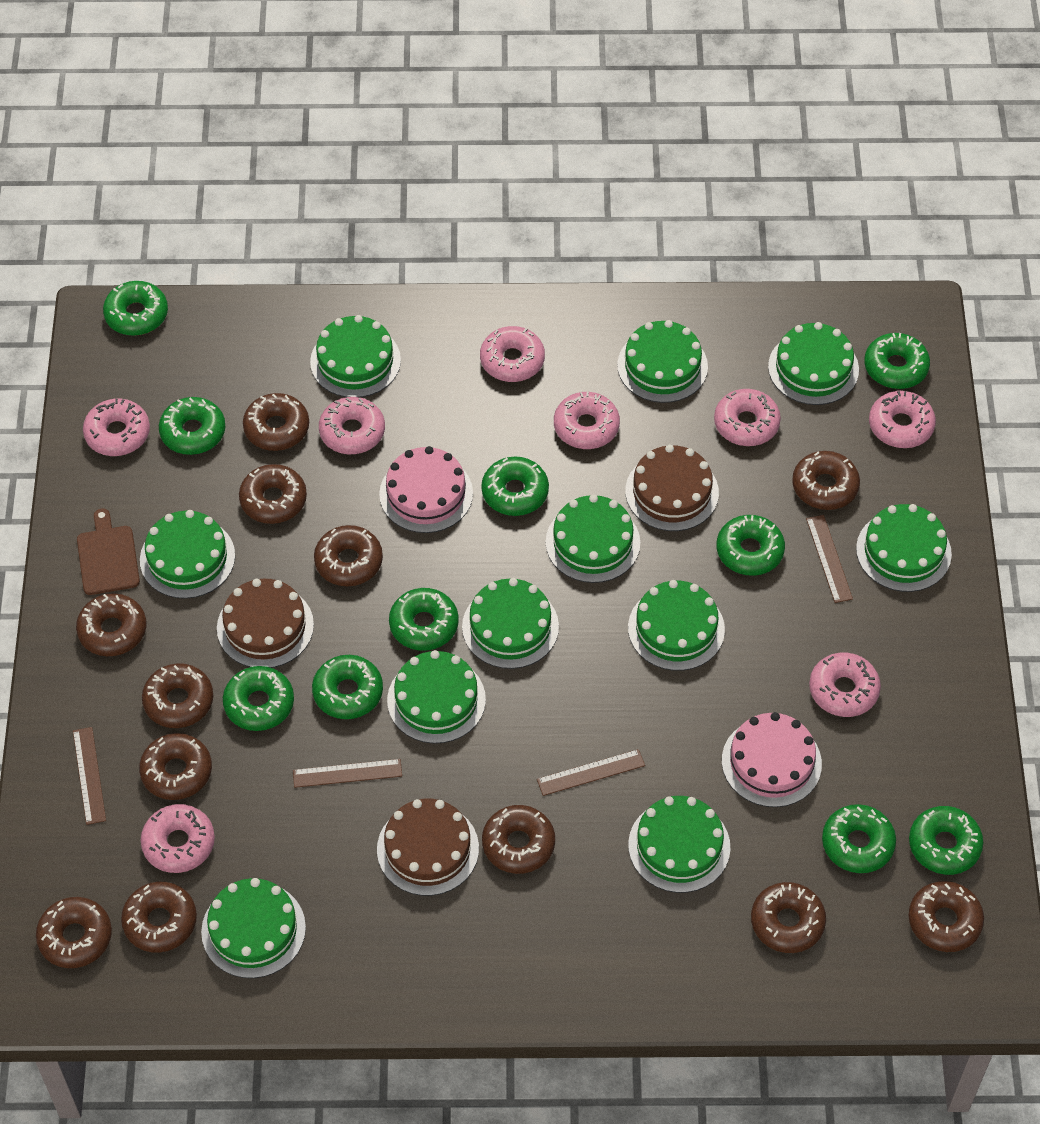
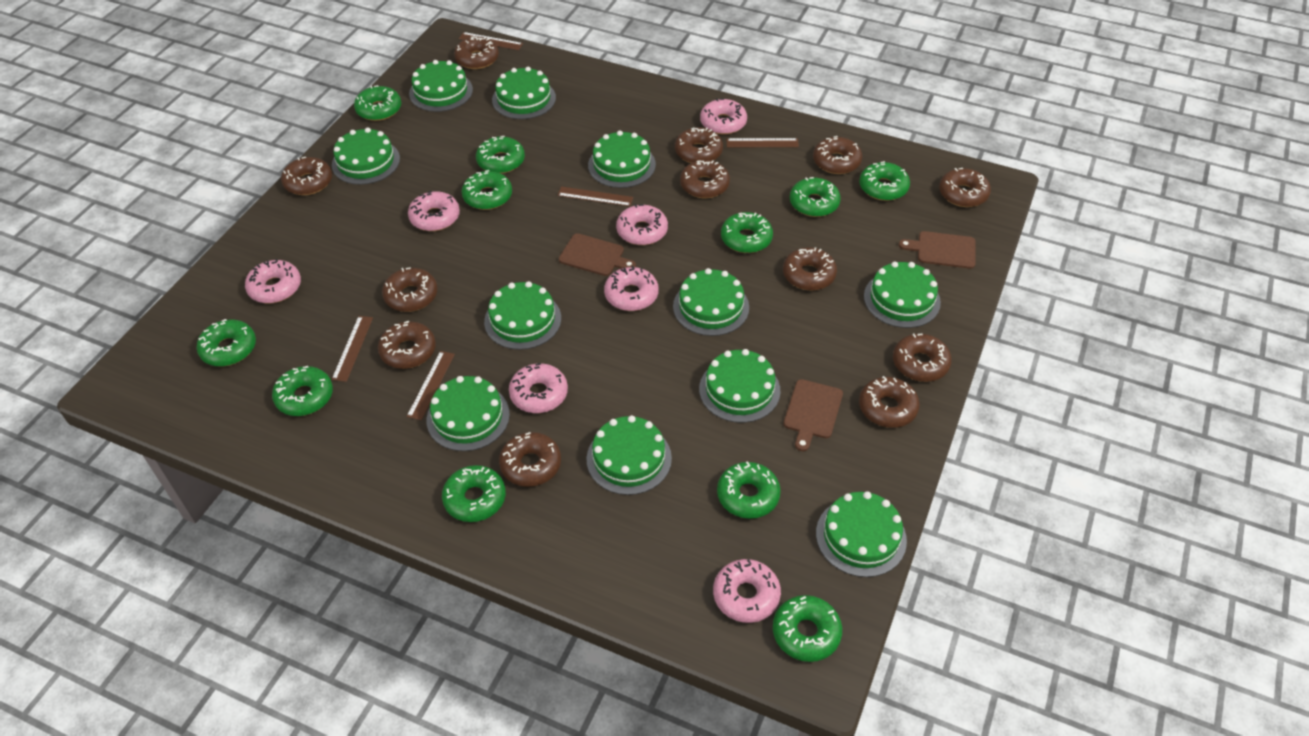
brown cake: [217,579,314,668] [377,799,479,896] [625,444,719,531] = 3 -> none = 0
brown cutting board: [77,509,140,595] = 1 -> [559,233,636,276] [783,379,843,451] [899,231,976,269] = 3
brown ruler: [73,727,106,825] [293,759,402,788] [537,749,645,796] [806,515,853,603] = 4 -> [331,316,373,382] [406,351,455,420] [459,32,523,50] [558,186,633,207] [726,138,799,147] = 5
green donut: [103,281,168,336] [159,397,225,455] [223,666,294,731] [312,655,383,719] [389,588,459,651] [481,456,549,516] [717,515,785,576] [822,804,896,873] [864,333,930,389] [909,806,983,875] = 10 -> [197,319,256,367] [272,366,333,416] [354,85,401,121] [442,465,506,522] [462,170,512,210] [476,136,525,174] [717,461,781,519] [721,212,773,253] [773,595,842,662] [790,177,841,217] [859,161,910,201] = 11
pink cake: [379,446,473,533] [722,712,822,807] = 2 -> none = 0
pink donut: [83,399,150,456] [140,804,215,873] [319,397,385,454] [480,326,545,382] [554,392,620,449] [714,389,781,446] [809,653,881,717] [869,391,936,448] = 8 -> [245,259,301,303] [408,191,460,231] [509,363,568,413] [604,266,659,311] [616,204,668,245] [700,98,747,135] [713,559,781,623] = 7

